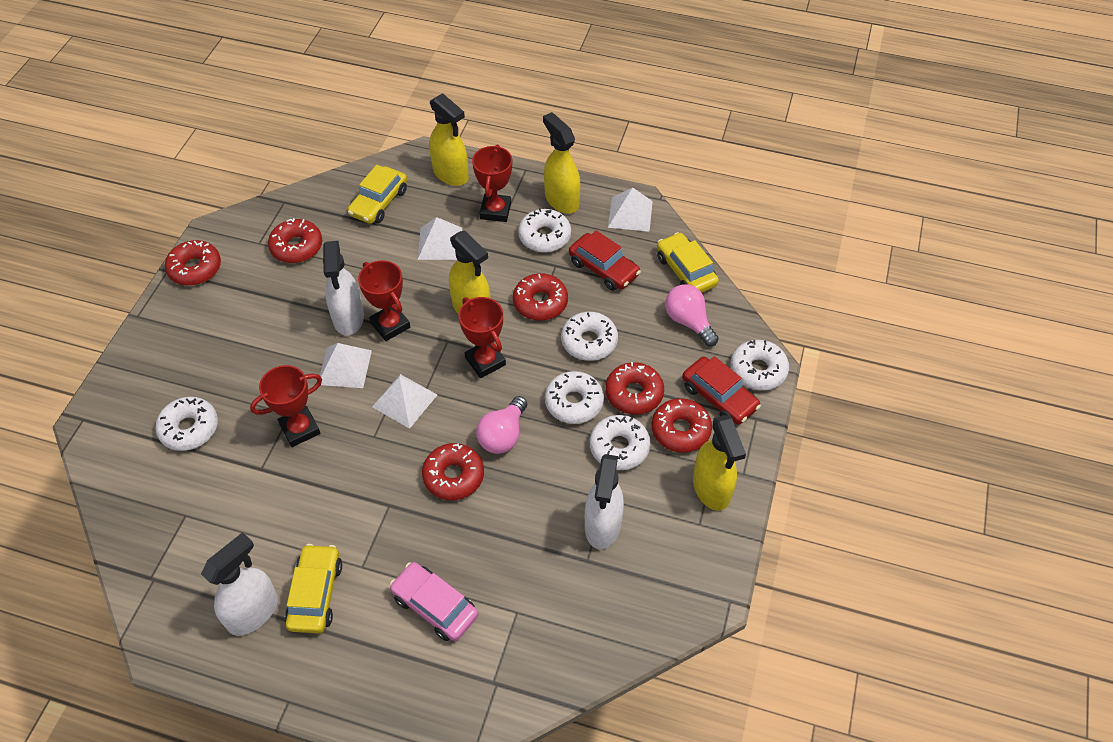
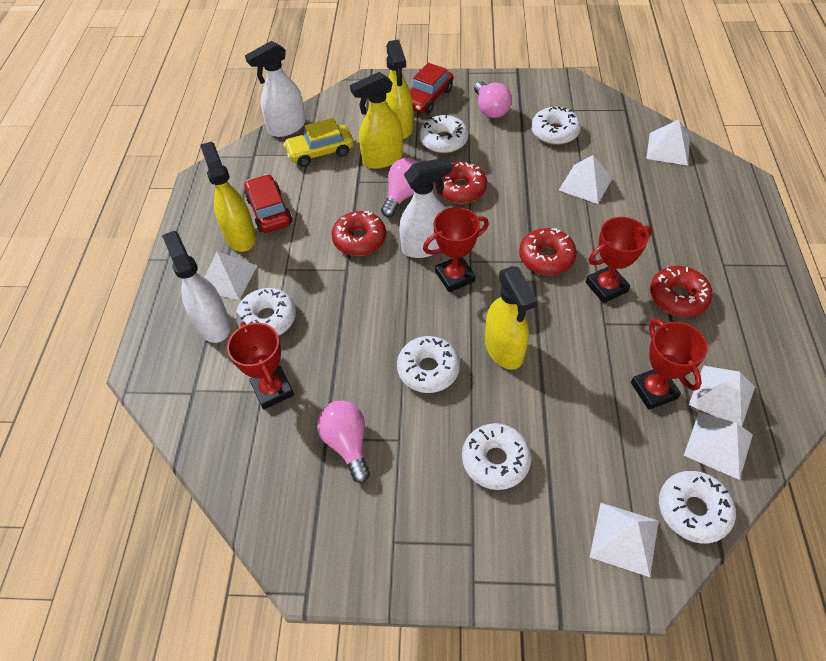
pink car: [390,562,478,641] = 1 -> none = 0
pink light bulb: [476,396,527,454] [665,284,719,346] = 2 -> [317,401,370,483] [381,158,418,217] [474,81,512,118] = 3
red donut: [165,240,221,286] [268,218,322,263] [422,443,484,500] [513,273,568,321] [605,362,664,415] [652,398,712,453] = 6 -> [331,211,386,256] [435,162,487,204] [519,228,577,275] [650,266,713,317] = 4
white pyramid: [320,343,372,388] [372,374,437,429] [418,217,462,260] [608,188,653,232] = 4 -> [205,251,257,300] [559,155,612,204] [590,503,659,577] [646,119,690,166] [684,412,753,480] [689,366,755,426] = 6
yellow car: [285,544,342,633] [348,165,407,224] [657,232,719,293] = 3 -> [283,118,354,167] = 1

